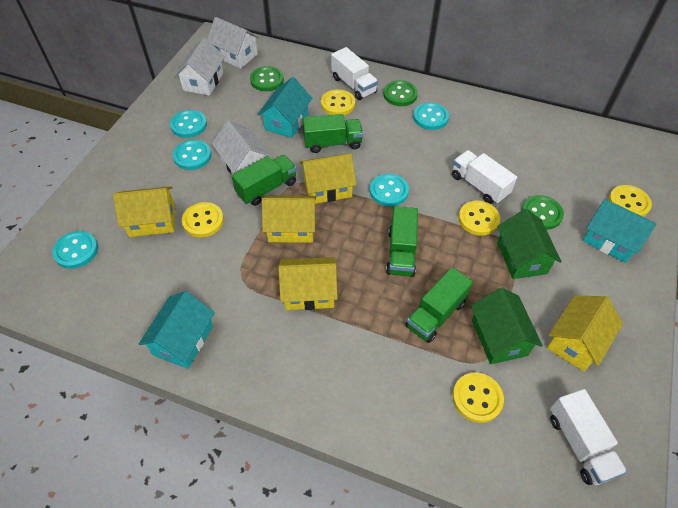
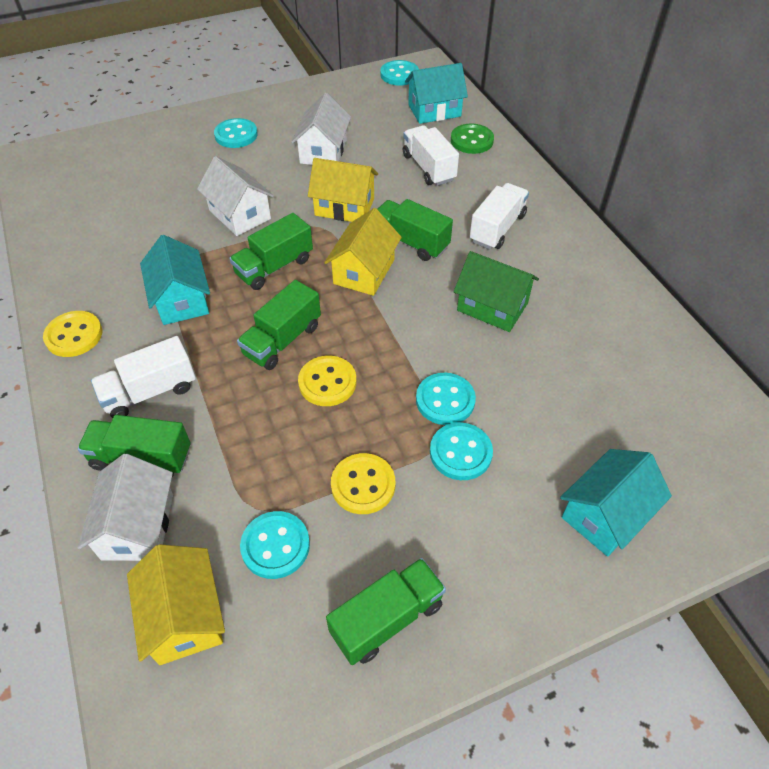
green button: [250,66,284,91] [383,80,418,106] [521,195,564,230] = 3 -> [451,123,494,154] = 1
green house: [471,288,543,364] [497,209,561,279] = 2 -> [454,251,539,332] = 1
green truck: [232,155,297,206] [303,114,363,153] [386,206,418,277] [406,267,473,343] = 4 -> [78,415,191,477] [229,213,313,290] [237,280,321,370] [326,558,446,665] [377,199,453,261] = 5
yellow button: [182,202,224,238] [321,89,355,115] [453,372,504,423] [458,201,500,236] [609,185,652,217] = 5 -> [43,311,102,357] [298,356,357,406] [331,453,395,514] = 3
yellow house: [113,186,175,237] [262,196,316,243] [278,257,338,310] [300,153,356,204] [547,296,623,372] = 5 -> [127,544,225,665] [308,158,378,222] [324,208,402,296] = 3

